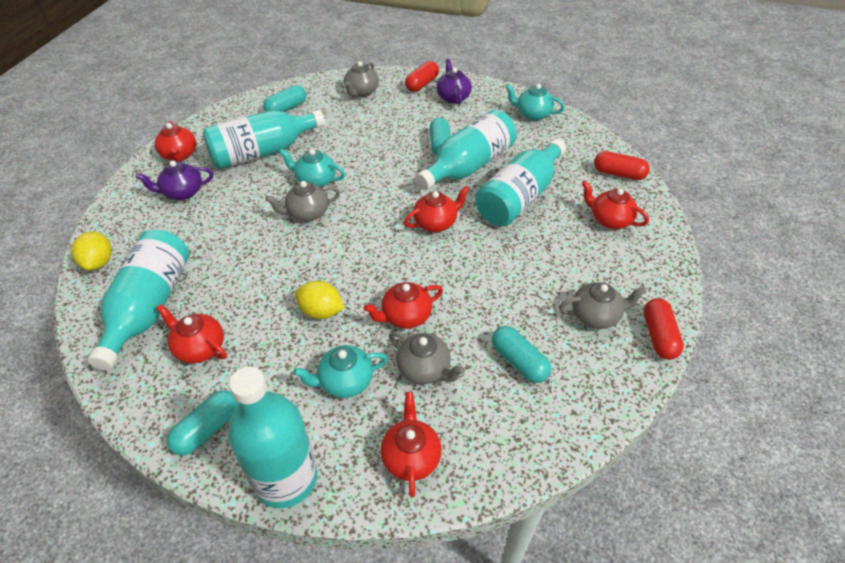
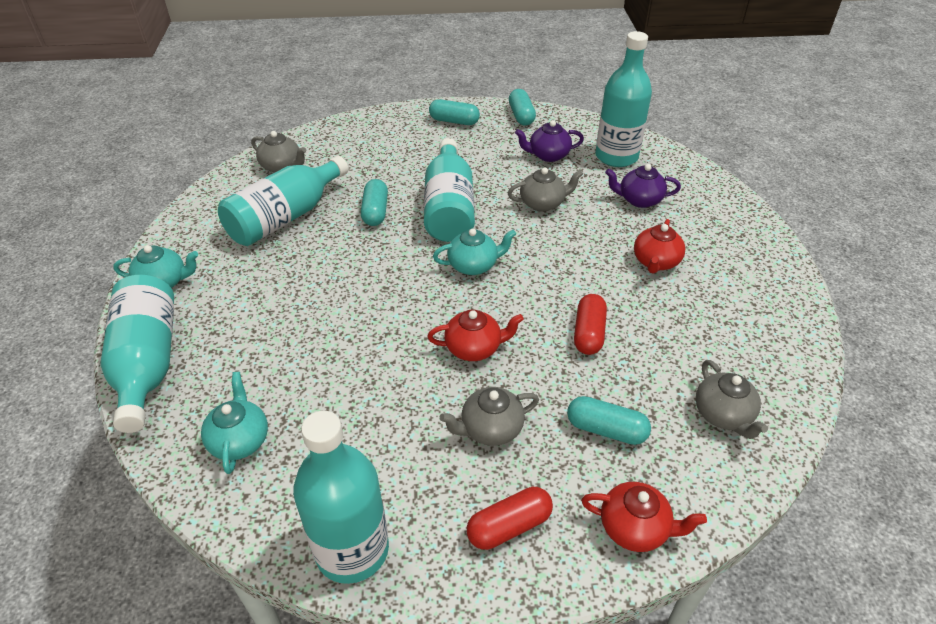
red capsule: [405,61,439,92] [594,151,650,180] [644,298,684,360] = 3 -> [467,487,553,550] [574,294,607,355] = 2
red teapot: [155,121,196,162] [156,304,227,363] [363,282,443,329] [380,392,442,497] [404,186,470,232] [582,181,649,229] = 6 -> [427,310,524,361] [581,482,707,552] [634,219,685,274] = 3
yellow lemon: [71,232,112,270] [295,281,345,319] = 2 -> none = 0

